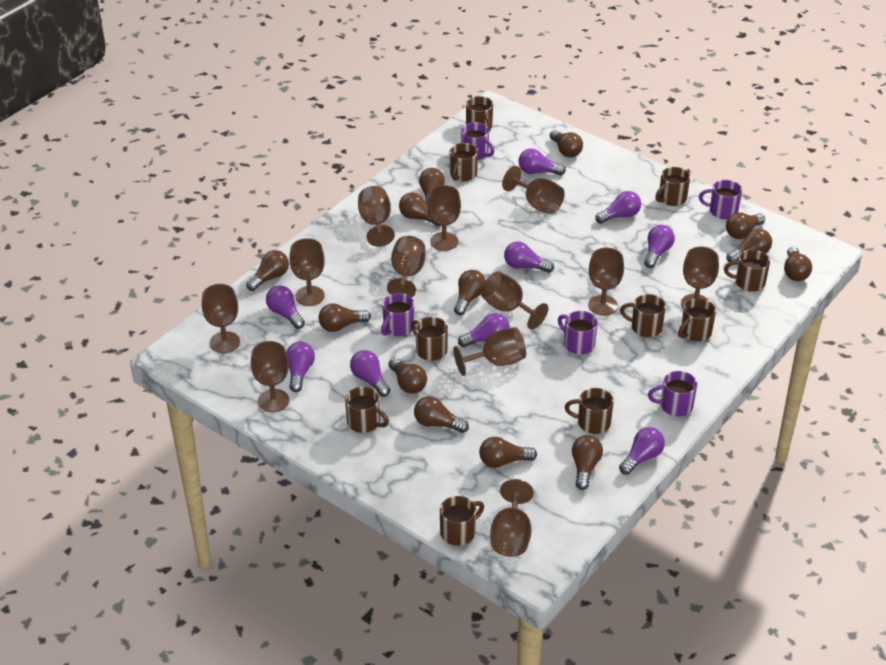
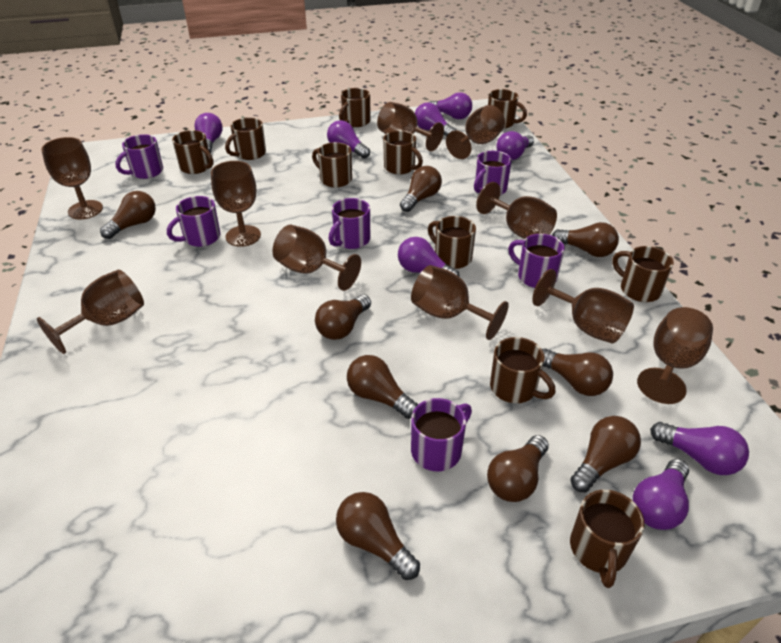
brown goblet: [202,284,240,353] [251,341,289,412] [289,238,325,306] [358,186,395,247] [387,236,425,298] [427,185,461,251] [453,327,526,376] [481,272,548,330] [491,479,534,557] [502,166,565,214] [588,248,624,315] [681,247,719,309] = 12 -> [37,270,144,354] [41,137,103,219] [211,161,261,247] [272,225,361,291] [377,102,444,151] [411,265,509,340] [446,105,505,159] [476,182,557,239] [532,269,634,344] [637,307,713,404] = 10
brown light bulb: [246,250,289,291] [318,303,371,332] [389,358,427,394] [399,192,441,227] [414,396,469,433] [419,168,445,204] [454,270,486,315] [479,437,537,468] [550,130,583,157] [572,435,603,490] [726,212,765,239] [726,228,772,262] [784,247,812,281] = 13 -> [100,191,156,239] [315,294,371,340] [336,492,420,580] [347,355,418,419] [400,166,442,212] [487,435,549,502] [542,349,613,396] [552,222,619,257] [570,416,641,492] = 9
purple light bulb: [266,285,305,329] [286,342,315,392] [350,350,390,397] [458,313,510,347] [504,241,554,273] [518,148,566,175] [595,191,641,224] [619,427,665,475] [644,225,675,268] = 9 -> [194,113,223,153] [327,120,370,159] [398,237,459,276] [415,102,457,137] [429,92,472,119] [496,131,534,160] [633,459,689,530] [650,422,749,475] = 8
purple mug: [381,293,414,336] [461,122,494,160] [558,311,598,354] [648,371,697,416] [699,180,742,219] = 5 -> [115,134,163,179] [167,196,220,247] [329,198,370,249] [411,398,472,471] [474,151,512,195] [508,234,565,288] = 6

